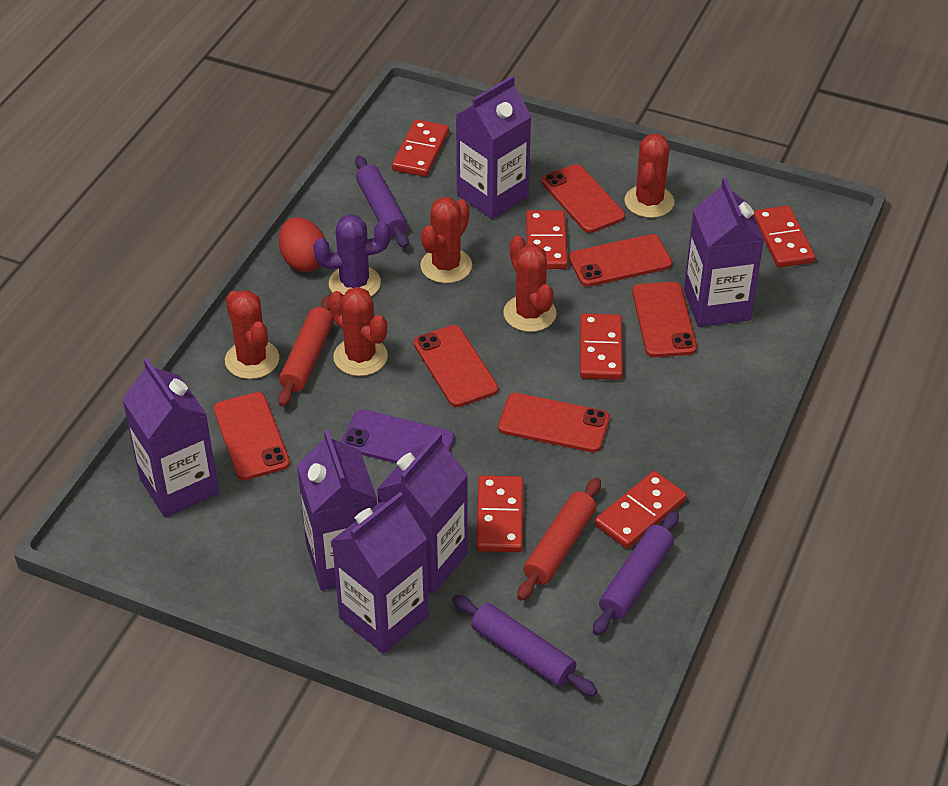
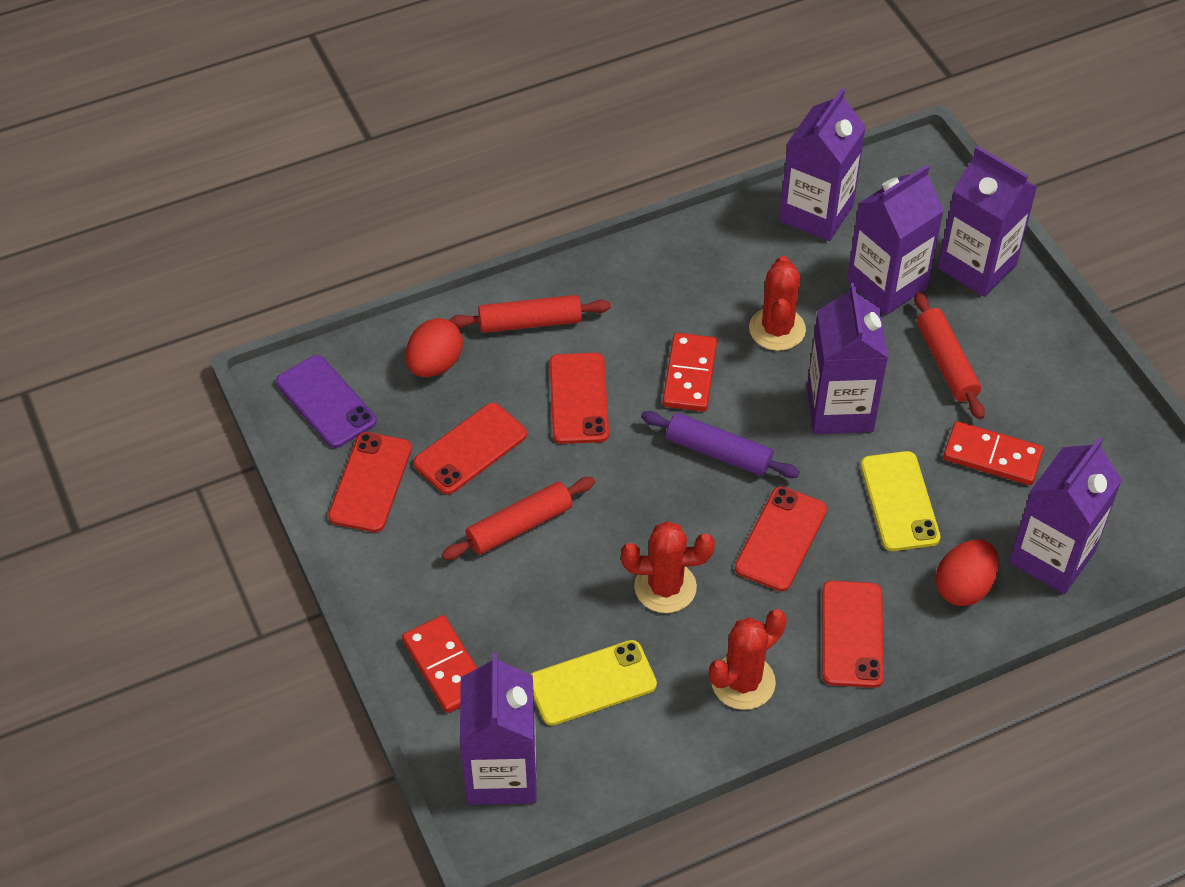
purple cactus: [313,214,391,296] = 1 -> none = 0
purple rolling pin: [355,156,409,248] [452,595,597,696] [593,511,679,635] = 3 -> [641,411,800,478] = 1
red cactus: [225,290,279,379] [329,287,388,376] [420,197,472,283] [503,235,557,332] [624,133,674,218] = 5 -> [621,521,715,613] [709,609,787,710] [749,256,806,351] = 3
red domino: [392,119,449,177] [476,475,524,552] [526,210,568,269] [580,313,623,380] [595,471,687,549] [753,205,815,268] = 6 -> [402,615,477,713] [663,333,717,412] [943,421,1044,485] = 3
red egg: [279,217,326,272] = 1 -> [406,318,463,377] [936,540,999,606] = 2
red phone: [214,392,290,480] [414,325,498,407] [498,393,610,452] [542,164,625,233] [569,234,672,287] [632,282,697,357] = 6 -> [328,432,412,532] [413,403,527,495] [550,353,609,444] [735,486,827,591] [822,581,884,688] = 5
red rolling pin: [278,294,334,407] [517,478,601,601] = 2 -> [442,477,595,560] [449,295,611,333] [914,292,985,420] = 3
yellow phone: none = 0 -> [530,640,657,726] [861,451,940,551] = 2

